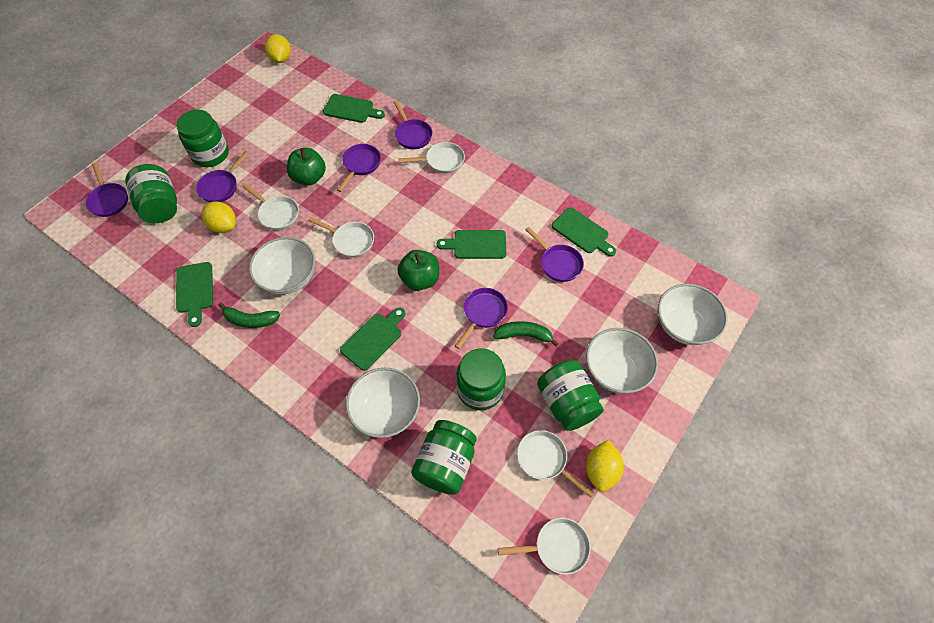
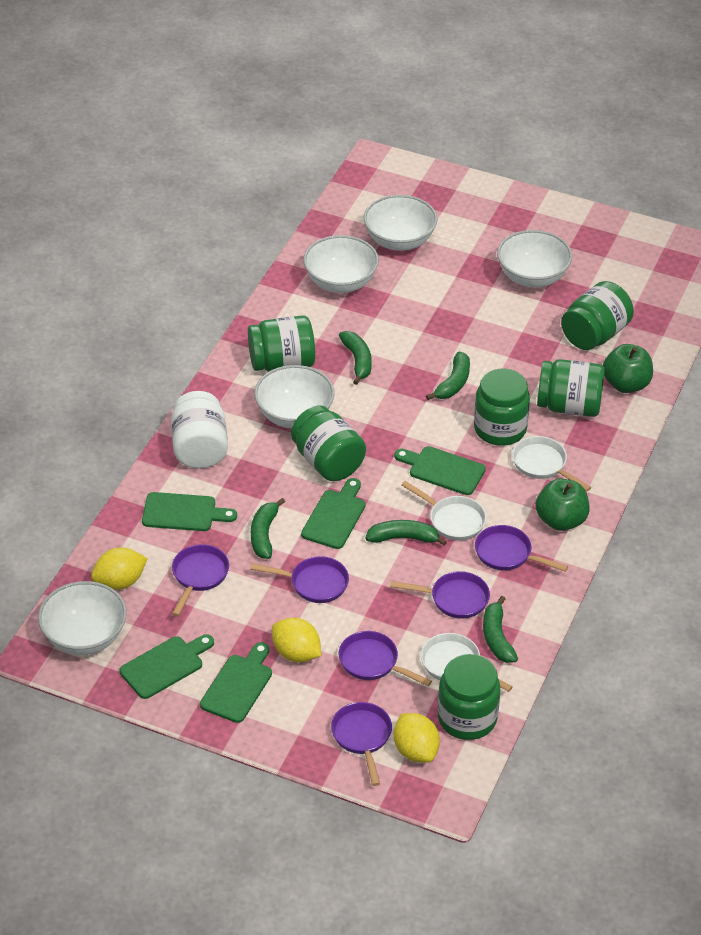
green banana: [218,303,280,328] [493,321,559,346] = 2 -> [251,498,285,559] [339,331,372,385] [366,520,447,546] [426,352,470,400] [483,596,518,663] = 5
green jar: [125,164,177,223] [176,110,229,167] [411,420,476,495] [456,348,506,410] [537,360,604,431] = 5 -> [248,315,315,372] [291,406,366,481] [438,654,500,740] [474,368,530,446] [537,359,605,417] [561,281,634,350] = 6
white bowl: [249,237,315,294] [346,368,420,438] [586,328,658,394] [658,284,728,345] = 4 -> [38,581,127,655] [254,365,335,428] [303,235,379,293] [364,195,437,251] [497,230,572,287] = 5
white jar: none = 0 -> [171,391,228,469] = 1
white pan: [243,184,299,230] [308,217,374,258] [398,142,465,173] [498,518,591,575] [517,430,595,498] = 5 -> [402,481,486,541] [421,633,513,692] [512,436,591,491] = 3

